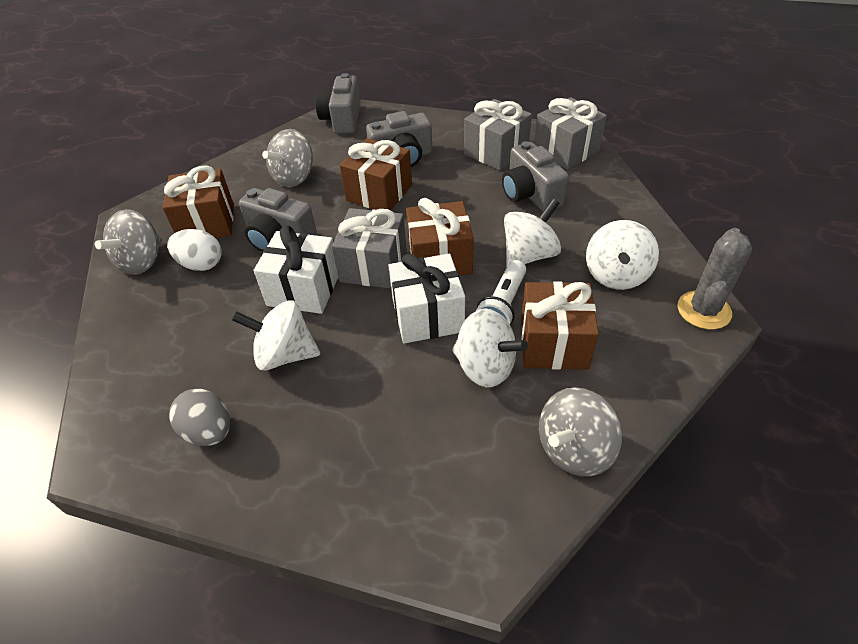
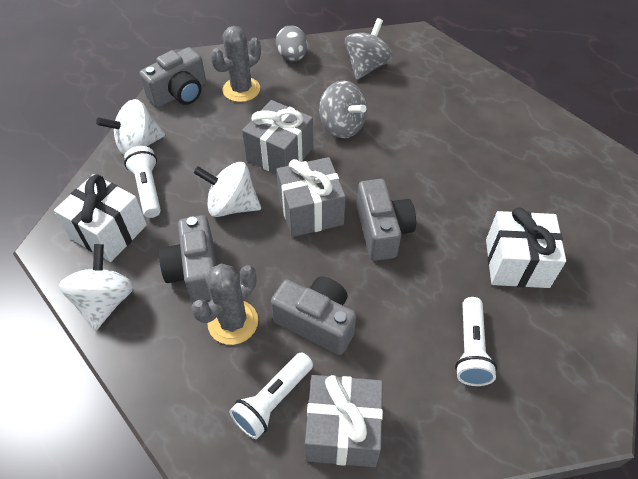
brown gift: [163,165,234,238] [340,138,412,211] [406,198,474,275] [521,281,599,370] = 4 -> none = 0
grey cactus: [678,228,752,329] = 1 -> [191,263,258,345] [211,26,261,102] = 2
grey spinning top: [95,209,162,275] [262,129,313,187] [539,387,622,477] = 3 -> [319,80,367,138] [345,18,393,80] = 2
white egg: [167,229,222,271] = 1 -> none = 0
white flashlight: [476,260,526,324] = 1 -> [124,146,161,218] [229,352,313,439] [455,297,497,386] = 3
white spinning top: [232,301,320,370] [452,308,528,387] [504,199,561,267] [586,220,659,290] = 4 -> [59,244,134,331] [96,99,165,155] [193,162,261,217] = 3

